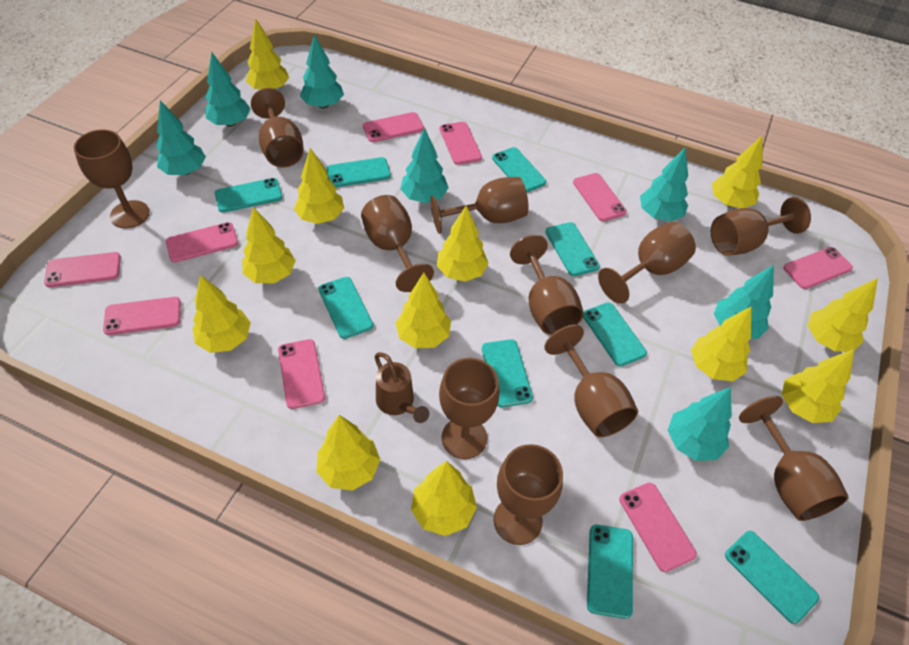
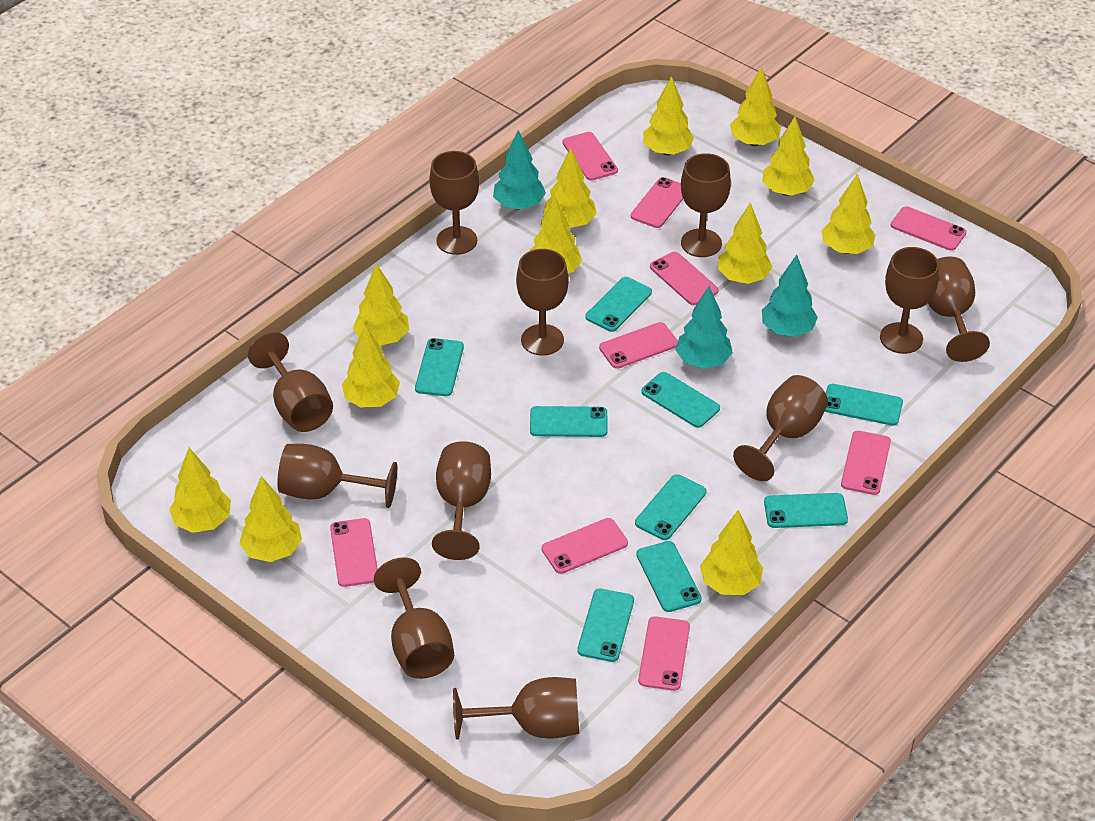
brown watering can: [374,352,429,423] = 1 -> none = 0
turquoise tree: [156,100,206,175] [205,53,250,127] [300,35,344,109] [400,128,448,203] [640,148,688,221] [668,387,732,461] [714,265,774,339] = 7 -> [493,130,546,210] [675,286,733,369] [762,255,818,337] = 3

